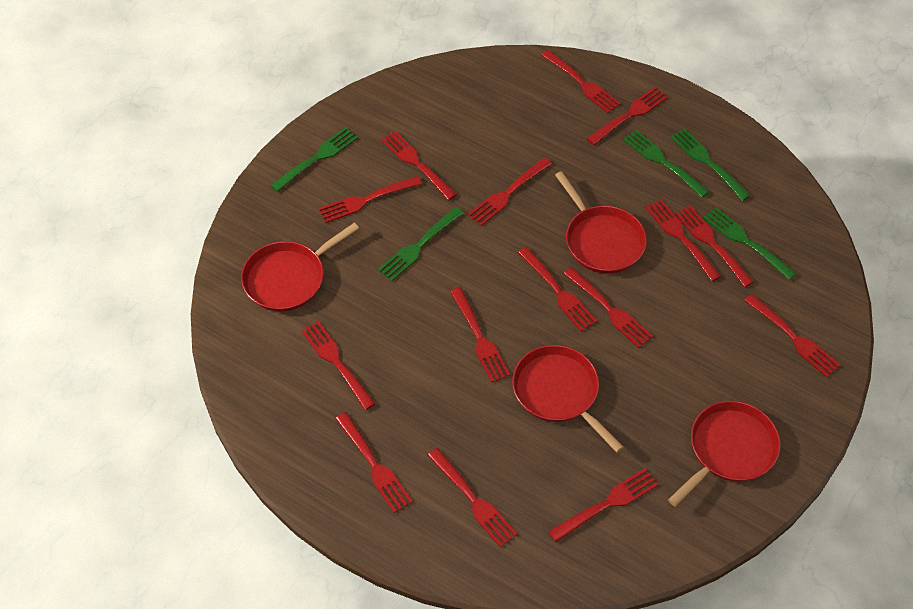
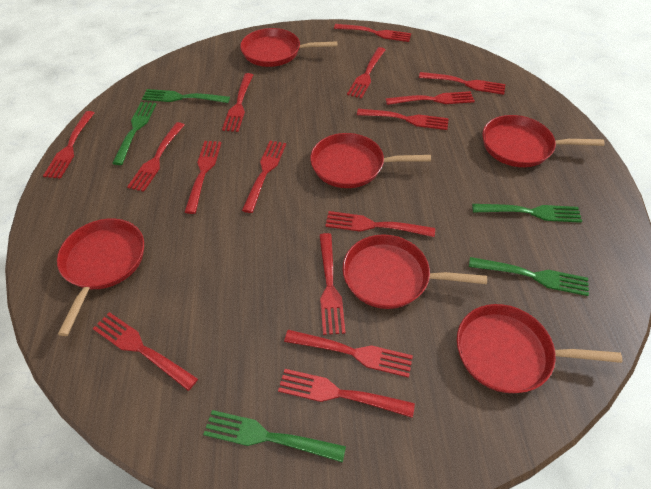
red pan: [241,223,359,312] [512,345,624,453] [555,171,647,274] [668,401,781,506] = 4 -> [57,218,144,336] [240,28,337,67] [310,133,431,188] [342,234,487,309] [457,304,622,393] [482,115,605,167] = 6

